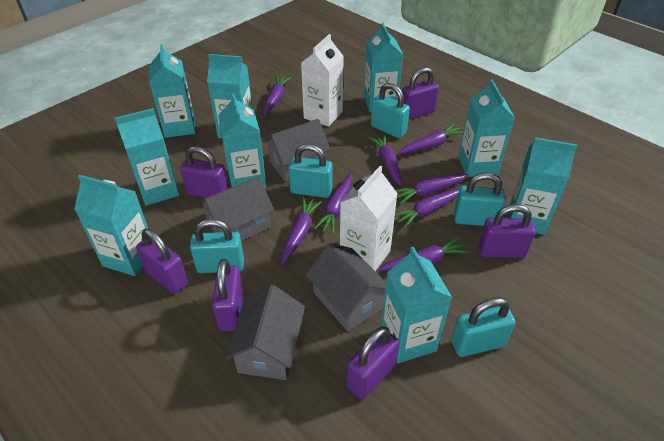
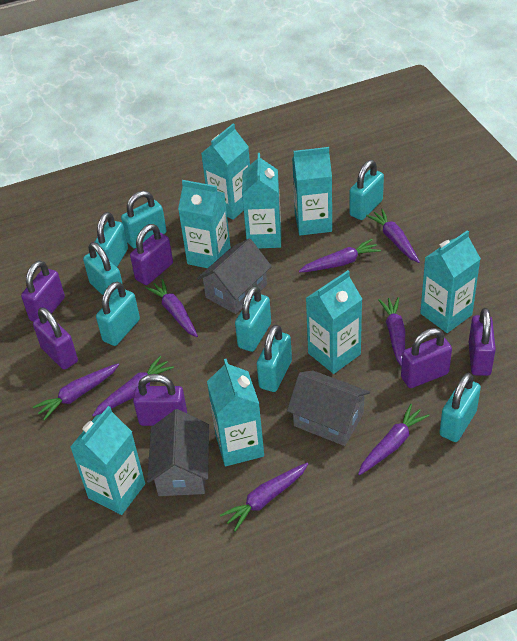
grey house: [198,176,274,241] [225,284,305,380] [263,119,330,182] [306,243,386,331] = 4 -> [147,409,209,496] [197,238,272,314] [287,370,370,446] = 3
turquoise carton: [74,175,148,276] [115,108,179,206] [149,44,195,138] [207,54,253,138] [218,93,266,188] [364,23,403,112] [381,247,452,363] [458,79,515,177] [509,137,577,235] = 9 -> [70,406,145,515] [178,180,231,268] [201,124,250,220] [207,359,264,466] [242,153,281,249] [292,147,332,235] [306,270,362,374] [420,230,481,333] = 8
turquoise padlock: [190,219,244,273] [288,144,332,198] [371,83,410,138] [451,297,516,357] [454,172,506,226] = 5 -> [83,242,123,300] [95,212,128,267] [96,282,140,346] [121,191,167,248] [235,286,271,352] [257,324,292,392] [349,160,384,220] [439,373,481,442] = 8
white carton: [301,34,344,127] [340,166,398,271] = 2 -> none = 0

